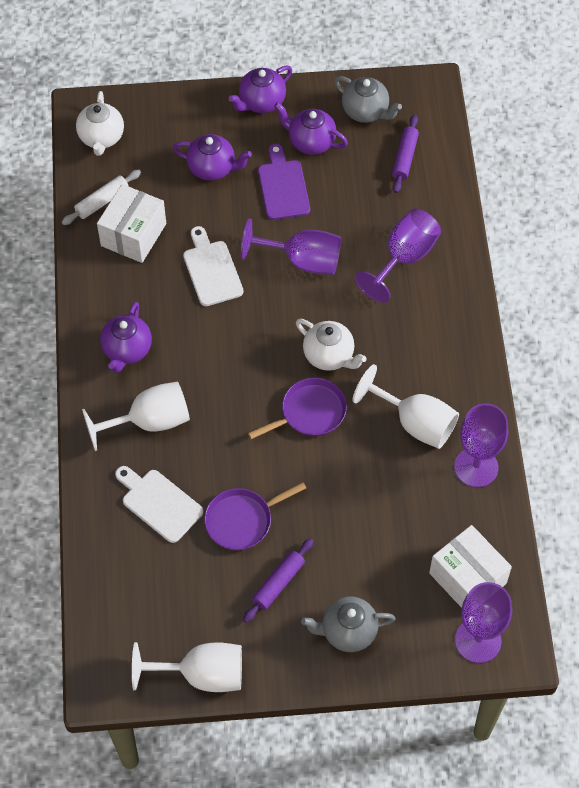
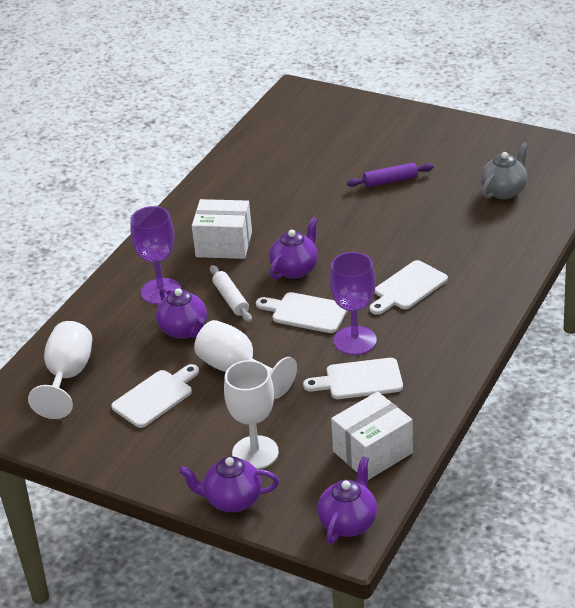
grey teapot: [301,597,395,652] [334,76,402,123] = 2 -> [481,142,528,199] = 1
purple cutting board: [258,144,310,220] = 1 -> none = 0
purple goblet: [241,218,341,275] [355,209,441,303] [454,403,508,487] [455,582,512,663] = 4 -> [131,206,181,305] [330,252,377,355] = 2
purple pan: [204,482,306,550] [248,378,347,439] = 2 -> none = 0
purple rolling pin: [243,538,313,623] [392,115,419,193] = 2 -> [347,163,434,187] = 1
white cutting board: [115,466,203,543] [183,226,243,306] = 2 -> [111,364,199,428] [256,292,347,333] [303,358,403,399] [370,260,448,315] = 4
white teapot: [76,91,124,156] [296,319,367,371] = 2 -> none = 0

